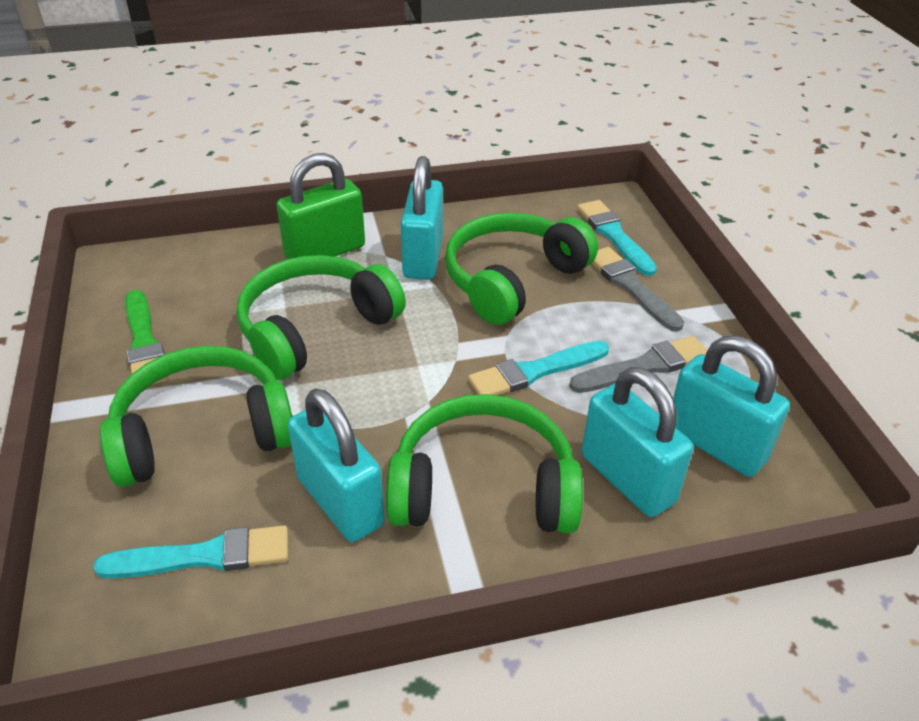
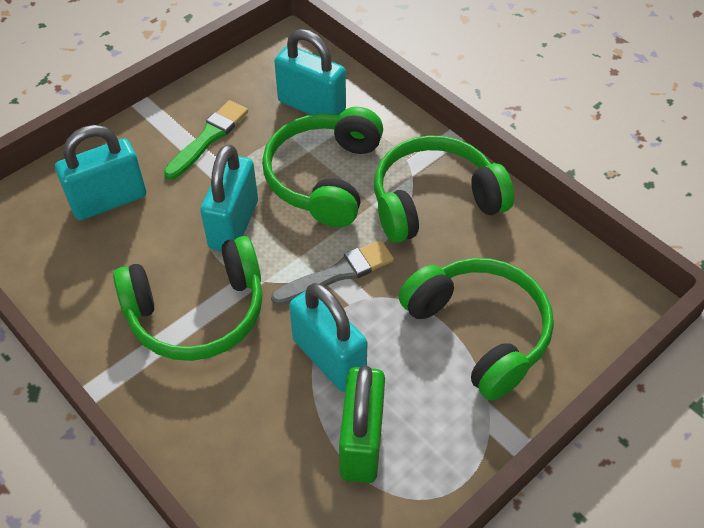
grey brush: [569,336,707,393] [592,247,684,331] = 2 -> [271,240,394,306] = 1
turquoise brush: [93,525,288,579] [468,341,609,395] [577,200,657,276] = 3 -> none = 0

